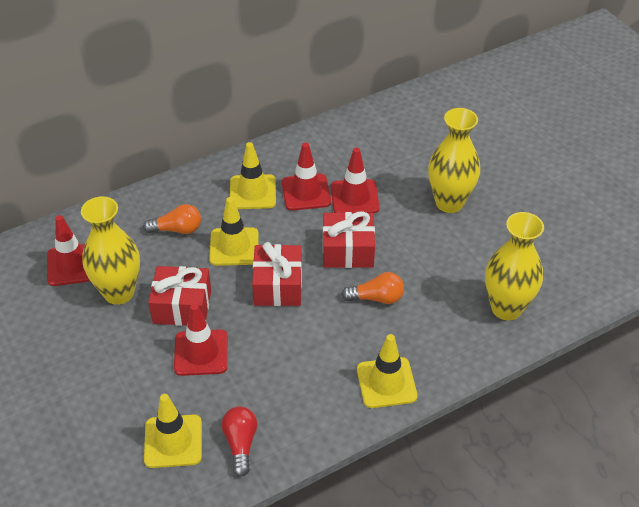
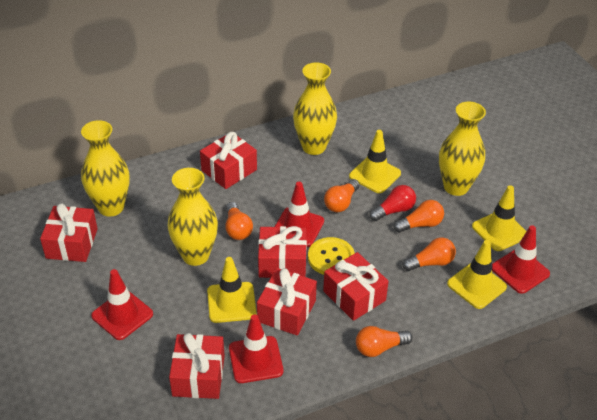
orange light bulb: [143,204,201,234] [341,272,404,304] = 2 -> [225,202,253,240] [324,179,360,212] [356,326,413,357] [394,200,444,233] [403,237,456,271] = 5
red gift: [148,266,211,326] [252,242,302,306] [323,211,375,268] = 3 -> [40,203,98,262] [169,333,225,399] [200,132,257,189] [257,268,317,336] [258,226,307,278] [323,252,389,321] = 6
yellow button: none = 0 -> [308,237,355,275] = 1
yellow vase: [81,196,140,305] [428,108,480,213] [485,212,544,320] = 3 -> [81,120,130,217] [167,168,218,266] [293,62,337,155] [439,102,486,196] = 4

